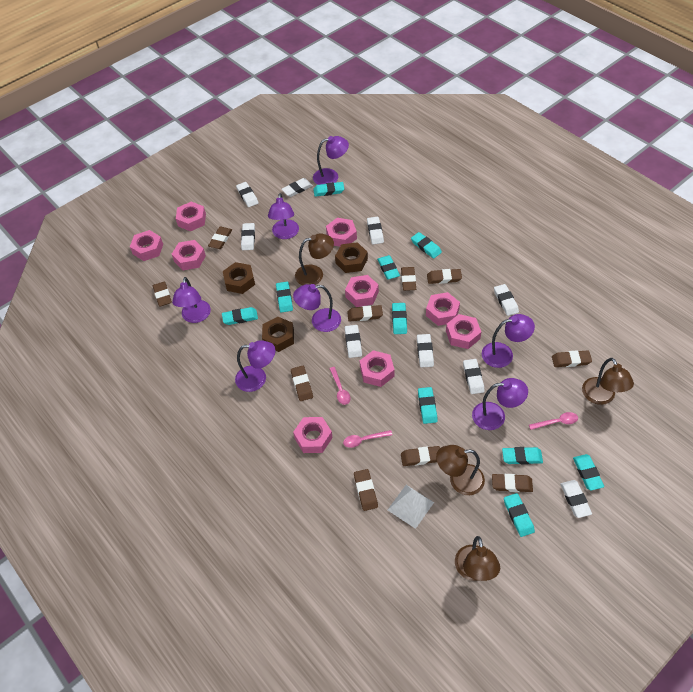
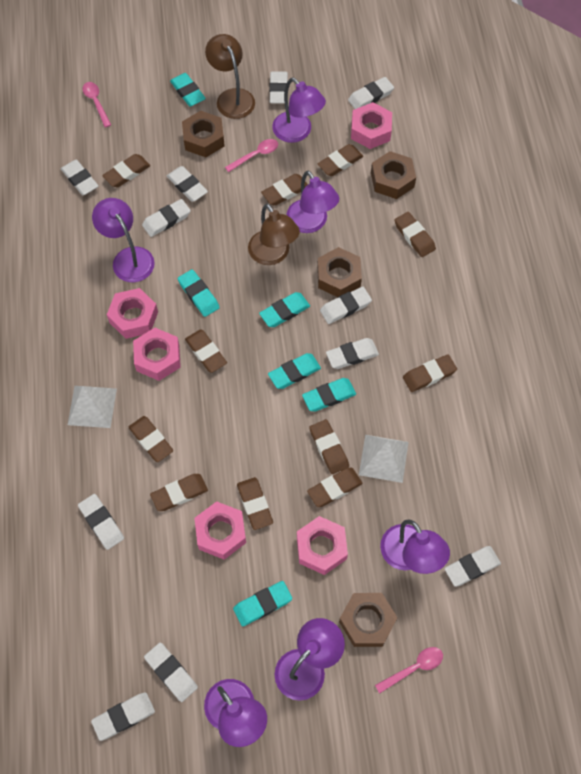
brown eraser: [153,282,172,307] [208,227,232,249] [291,366,313,401] [347,305,383,322] [354,469,378,511] [401,267,416,291] [401,446,440,466] [427,269,462,284] [492,474,533,492] [552,350,592,367] = 10 -> [102,154,150,187] [129,416,173,462] [150,474,208,511] [185,329,227,373] [237,477,273,530] [261,174,308,206] [307,468,362,507] [309,419,349,474] [318,144,363,176] [394,212,436,257] [403,354,457,392] = 11
brown lamp: [295,233,334,285] [436,445,485,495] [455,536,500,581] [582,358,634,405] = 4 -> [205,34,255,119] [248,204,300,265] = 2
brown nut: [223,262,255,294] [262,317,294,352] [335,242,368,273] = 3 -> [182,111,225,157] [317,247,362,297] [339,593,398,647] [371,151,416,199] = 4
pink nut: [130,230,163,261] [172,240,206,270] [176,202,206,231] [293,417,333,453] [326,218,357,247] [345,275,379,307] [360,350,395,387] [426,292,460,326] [446,314,481,349] = 9 -> [107,288,158,339] [133,328,181,381] [194,501,246,560] [297,516,348,575] [351,102,392,149] = 5
purple lamp: [172,277,211,323] [235,340,275,392] [268,193,299,239] [293,284,341,332] [313,136,349,185] [472,378,528,430] [482,314,535,368] = 7 -> [92,198,155,282] [204,679,267,747] [272,78,326,143] [275,618,345,701] [287,171,339,233] [380,519,450,574] = 6
turquoise eraser: [222,307,258,325] [276,282,293,313] [313,182,344,197] [377,255,400,280] [392,303,407,334] [411,232,442,259] [418,387,438,424] [502,447,543,465] [504,493,535,537] [573,454,604,490] = 10 -> [170,73,206,107] [178,269,220,317] [233,581,292,627] [259,292,310,327] [268,353,321,389] [302,378,356,412] = 6
white eraser: [236,182,258,207] [241,223,255,250] [282,178,313,197] [345,325,362,358] [367,217,384,244] [417,334,434,367] [463,359,485,394] [494,284,519,316] [560,480,592,518] = 9 -> [61,160,98,195] [78,494,124,550] [91,692,155,741] [142,199,191,237] [144,642,198,702] [167,166,208,202] [269,72,288,104] [320,287,372,324] [326,338,379,369] [348,77,394,109] [445,546,501,587] = 11
white pyramid: [388,485,434,529] = 1 -> [68,386,117,428] [359,435,409,483] = 2

